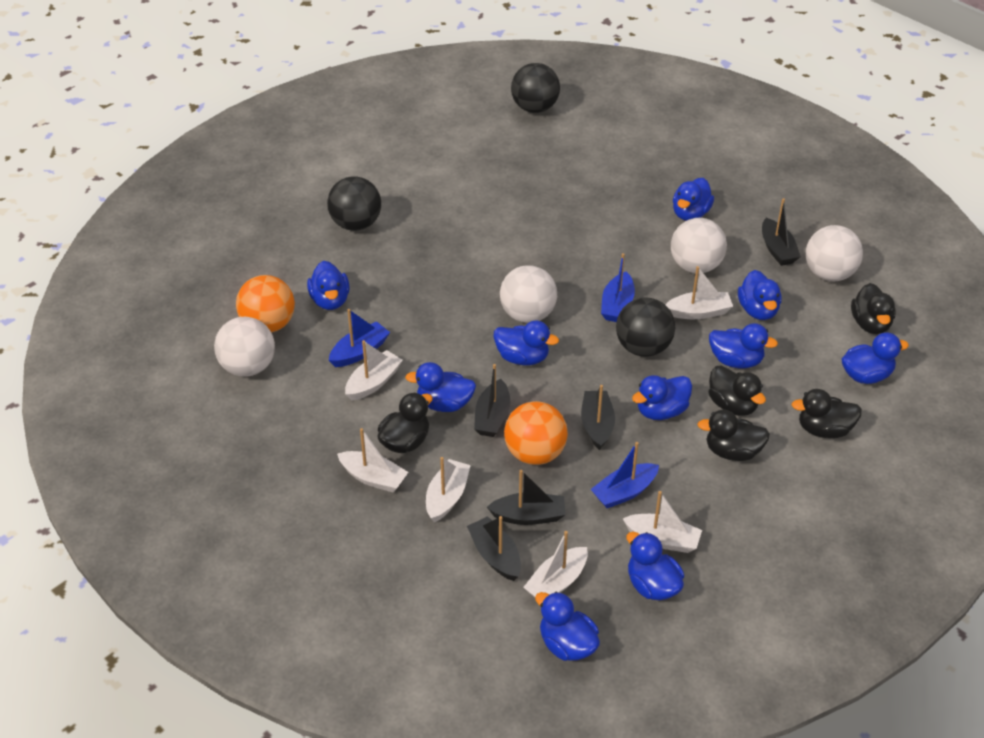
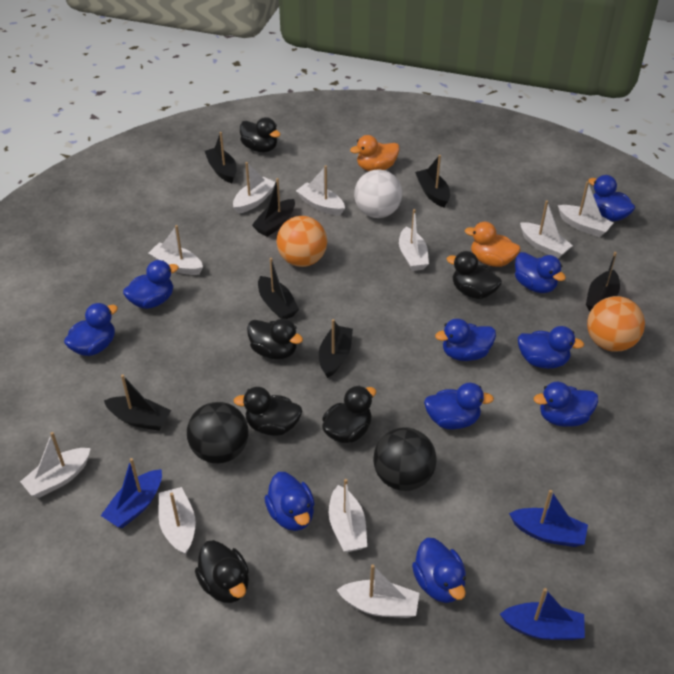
black ball: [327,176,381,231] [511,63,560,113] [616,298,676,357] = 3 -> [187,402,249,464] [373,427,437,491] = 2
black boat: [467,516,521,581] [474,364,510,437] [487,470,565,525] [581,385,615,450] [762,198,801,266] = 5 -> [104,374,171,431] [205,132,237,183] [252,178,295,237] [258,258,299,319] [319,319,353,378] [415,155,450,207] [586,252,620,311] = 7
black duck: [377,392,433,453] [697,410,770,461] [708,365,766,416] [792,389,862,438] [851,283,896,334] = 5 -> [195,540,249,603] [234,387,302,436] [240,117,281,152] [247,319,303,360] [322,386,376,443] [446,251,502,299] = 6
orange duck: none = 0 -> [350,135,400,171] [465,222,520,267] = 2
white ball: [214,317,275,377] [500,265,557,323] [671,218,727,274] [805,225,863,281] = 4 -> [354,170,402,218] = 1
white boat: [337,428,408,493] [345,340,403,401] [426,457,471,522] [523,531,588,597] [623,491,702,553] [665,266,733,319] = 6 -> [20,432,91,498] [149,225,203,275] [158,487,196,555] [233,162,275,214] [296,165,345,215] [329,479,367,552] [337,564,419,618] [399,209,429,271] [520,200,573,258] [558,181,613,237] = 10

